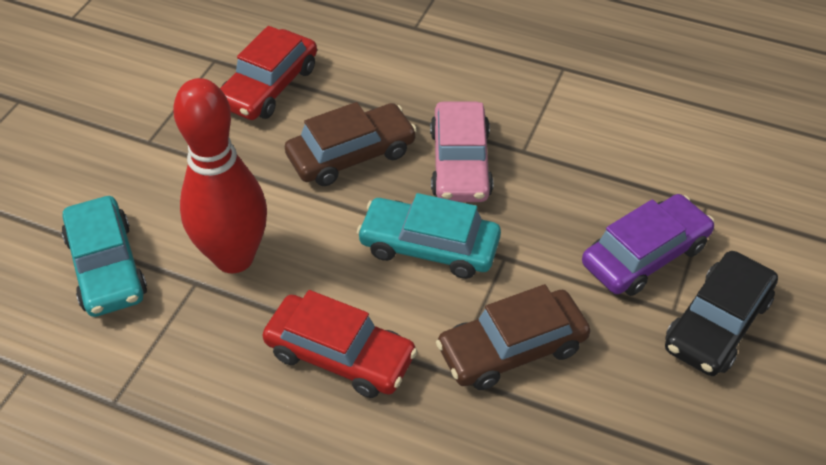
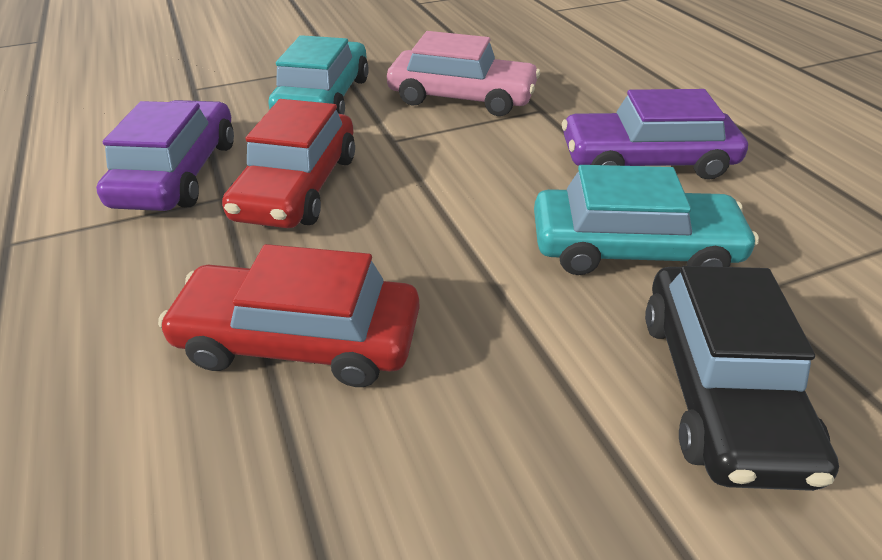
brown car: [285,102,417,186] [436,284,590,390] = 2 -> none = 0
purple car: [582,194,714,296] = 1 -> [96,100,234,211] [562,89,748,179] = 2
red bowling pin: [173,78,267,273] = 1 -> none = 0

